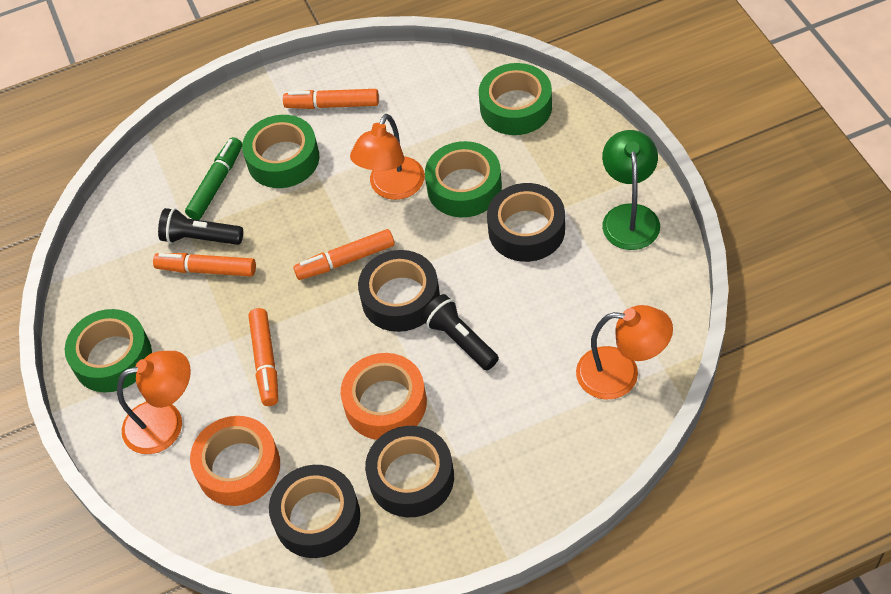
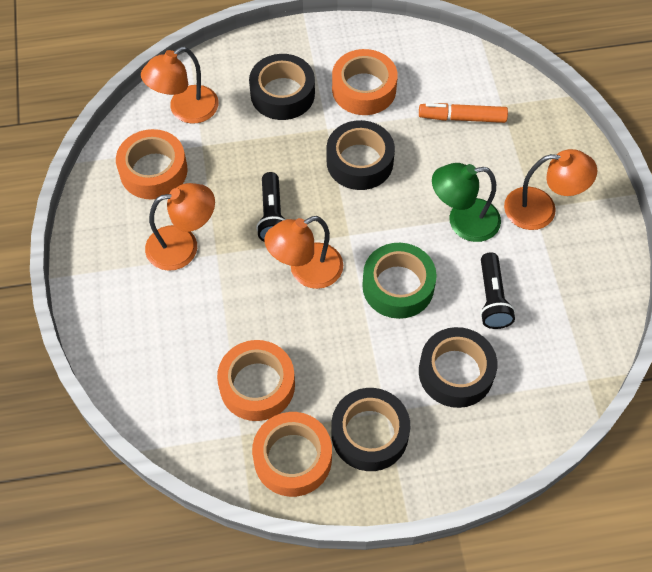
green marker: [185,137,242,220] = 1 -> none = 0
green tape: [65,309,152,392] [242,115,319,188] [425,141,502,217] [479,63,552,135] = 4 -> [362,243,437,319] = 1
orange lamp: [117,351,191,454] [350,114,425,200] [576,305,673,400] = 3 -> [141,47,219,124] [145,183,215,271] [264,216,343,289] [504,149,597,230] = 4
orange marker: [153,253,256,277] [248,308,278,406] [283,89,379,109] [293,229,395,280] = 4 -> [419,103,508,123] = 1
orange tape: [190,416,280,506] [341,353,427,440] = 2 -> [116,129,188,200] [217,340,295,421] [252,412,332,497] [332,49,398,115] = 4

